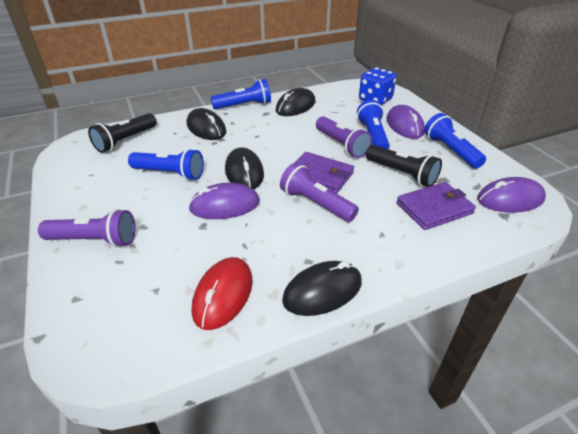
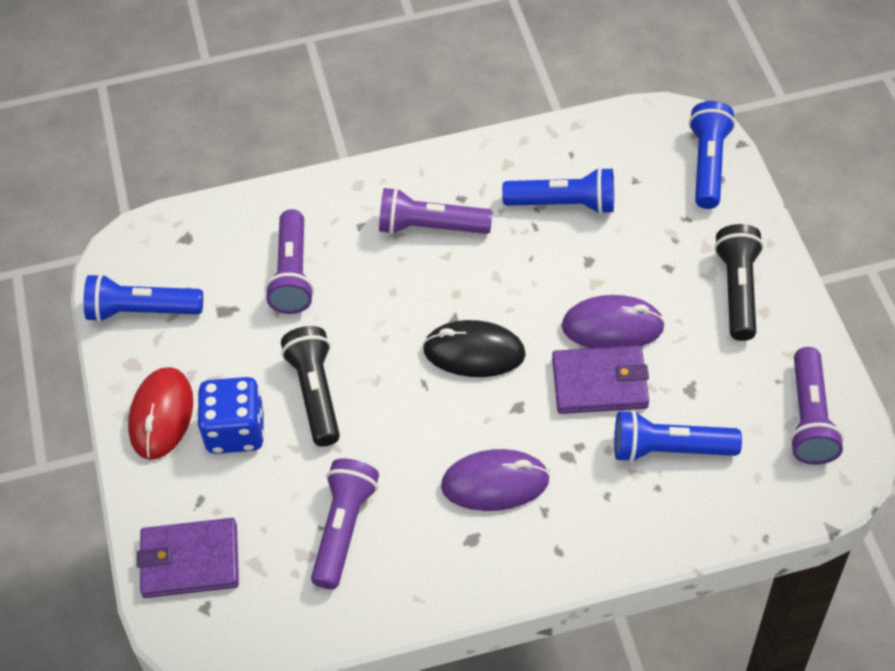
black mouse: [187,108,226,140] [225,147,264,189] [275,88,315,116] [282,261,362,316] = 4 -> [423,320,526,377] = 1
purple flashlight: [38,209,135,247] [280,163,359,222] [316,116,373,158] = 3 -> [265,209,314,314] [311,458,379,589] [379,187,493,235] [790,347,844,465] = 4
purple mouse: [188,183,260,219] [387,105,425,139] [477,177,546,213] = 3 -> [441,449,550,511] [562,295,665,348] = 2

